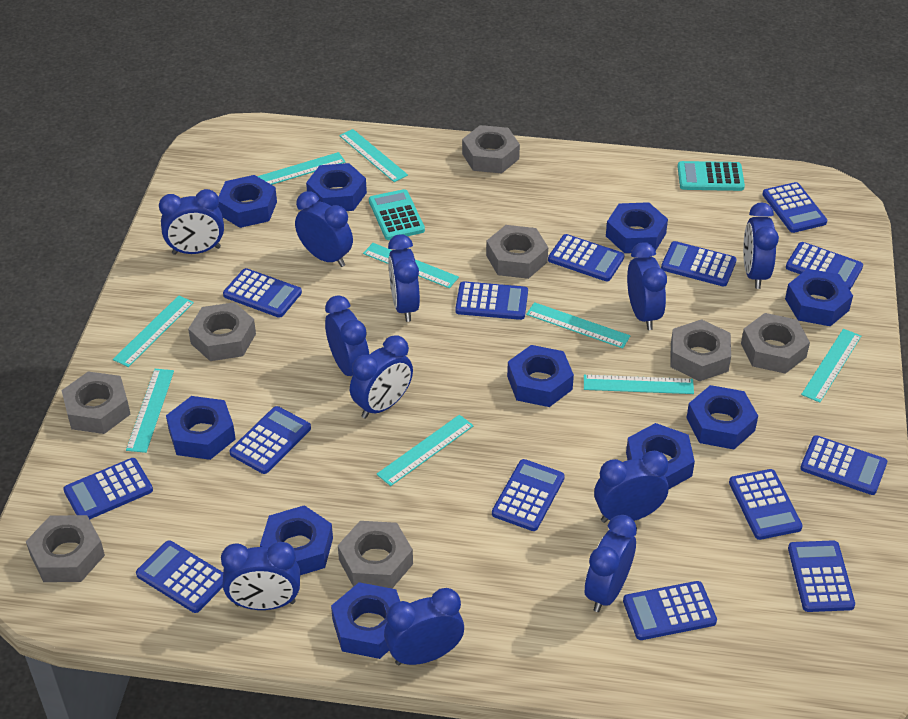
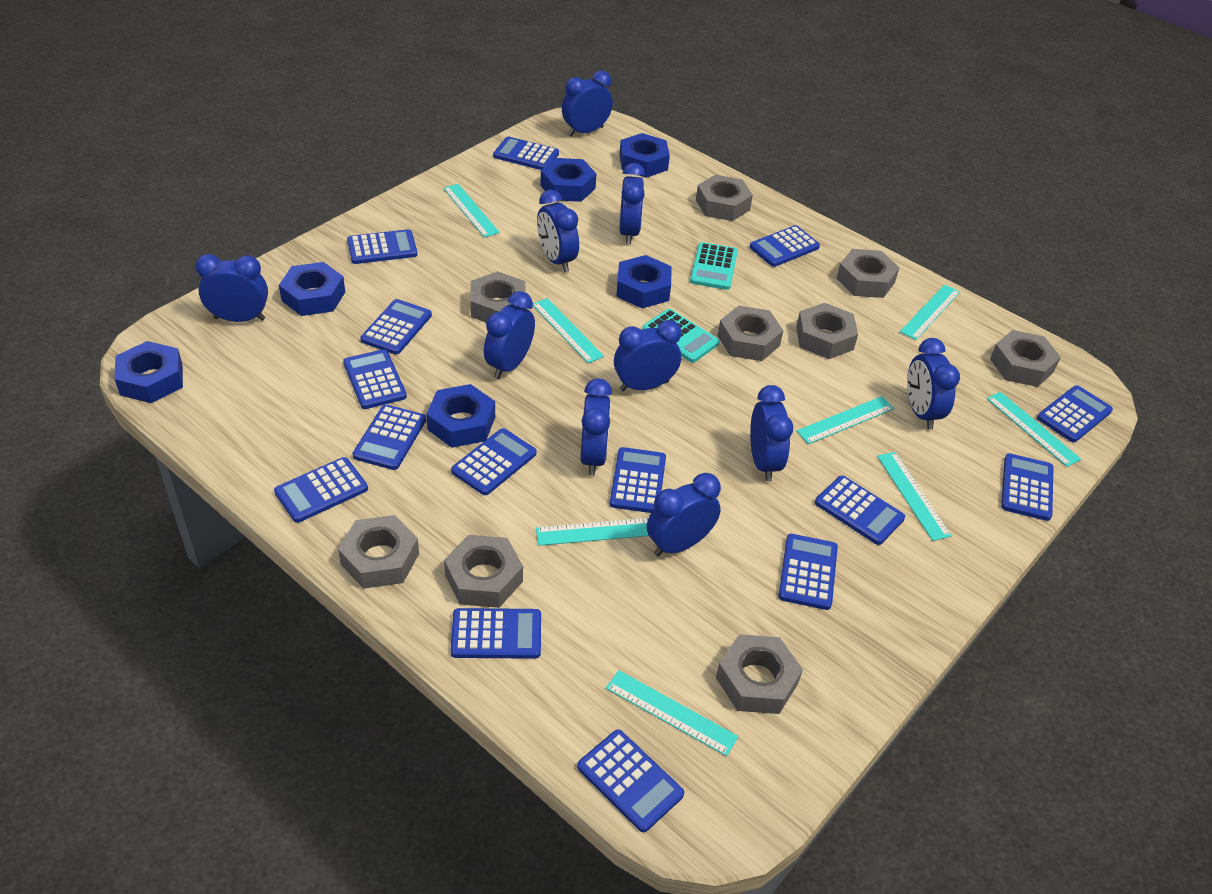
blue calculator: [63,458,153,519] [136,540,223,613] [223,268,302,318] [230,406,311,474] [455,281,528,320] [492,459,565,531] [548,234,624,281] [623,581,717,640] [661,241,737,287] [729,469,803,540] [762,182,827,233] [786,242,863,290] [788,540,855,612] [800,435,887,495] = 14 -> [274,457,368,523] [343,349,407,409] [347,229,417,264] [352,405,426,470] [360,299,432,355] [451,428,537,495] [451,608,541,659] [493,136,559,170] [577,730,684,832] [610,447,666,513] [750,225,820,267] [778,534,838,610] [815,475,905,545] [1001,453,1054,521] [1037,385,1113,443] = 15
blue clock: [159,189,224,255] [221,542,300,610] [295,191,353,267] [325,295,369,376] [350,335,413,419] [384,588,464,665] [388,234,420,322] [585,515,637,612] [594,451,668,523] [627,242,667,330] [743,203,779,289] = 11 -> [195,254,268,322] [484,291,535,379] [537,190,579,272] [562,71,613,136] [580,379,612,476] [614,320,681,391] [619,163,645,244] [647,473,721,557] [750,385,793,481] [907,338,960,430] = 10
blue nut: [166,396,236,460] [218,175,277,228] [260,505,333,575] [306,163,367,211] [331,582,400,659] [507,345,574,407] [606,202,668,253] [626,423,695,490] [687,385,758,449] [785,269,853,326] = 10 -> [115,341,183,403] [279,262,345,316] [426,384,495,448] [540,158,597,202] [616,255,672,309] [619,133,670,178] = 6
grey nut: [26,515,105,582] [62,371,131,434] [188,302,256,361] [338,521,413,588] [462,125,520,173] [486,225,548,279] [671,319,731,381] [741,313,810,374] = 8 -> [338,515,419,589] [444,535,523,608] [470,271,526,322] [696,175,753,221] [716,634,803,714] [717,306,783,361] [796,303,858,359] [836,249,900,298] [990,330,1061,387] = 9
turquoise ruler: [113,296,194,367] [126,369,174,453] [257,152,346,185] [339,129,408,182] [363,243,459,288] [377,415,474,486] [526,302,630,348] [584,375,694,394] [801,329,861,403] = 9 -> [443,184,500,238] [533,298,604,363] [536,518,649,546] [606,670,738,756] [796,396,894,444] [877,452,952,541] [900,284,960,340] [987,392,1081,467] = 8

